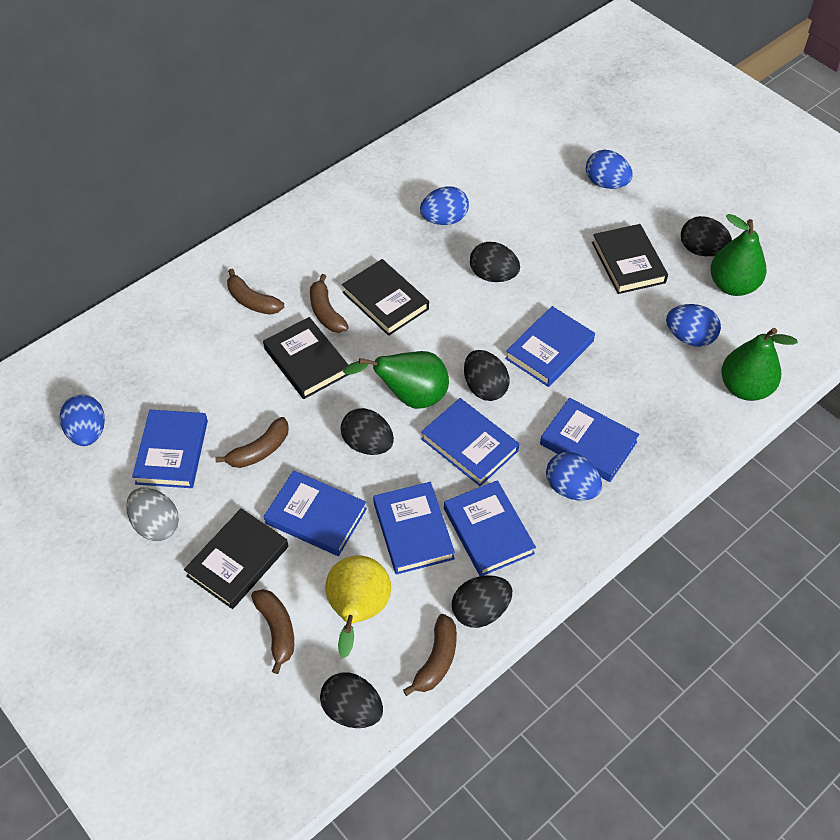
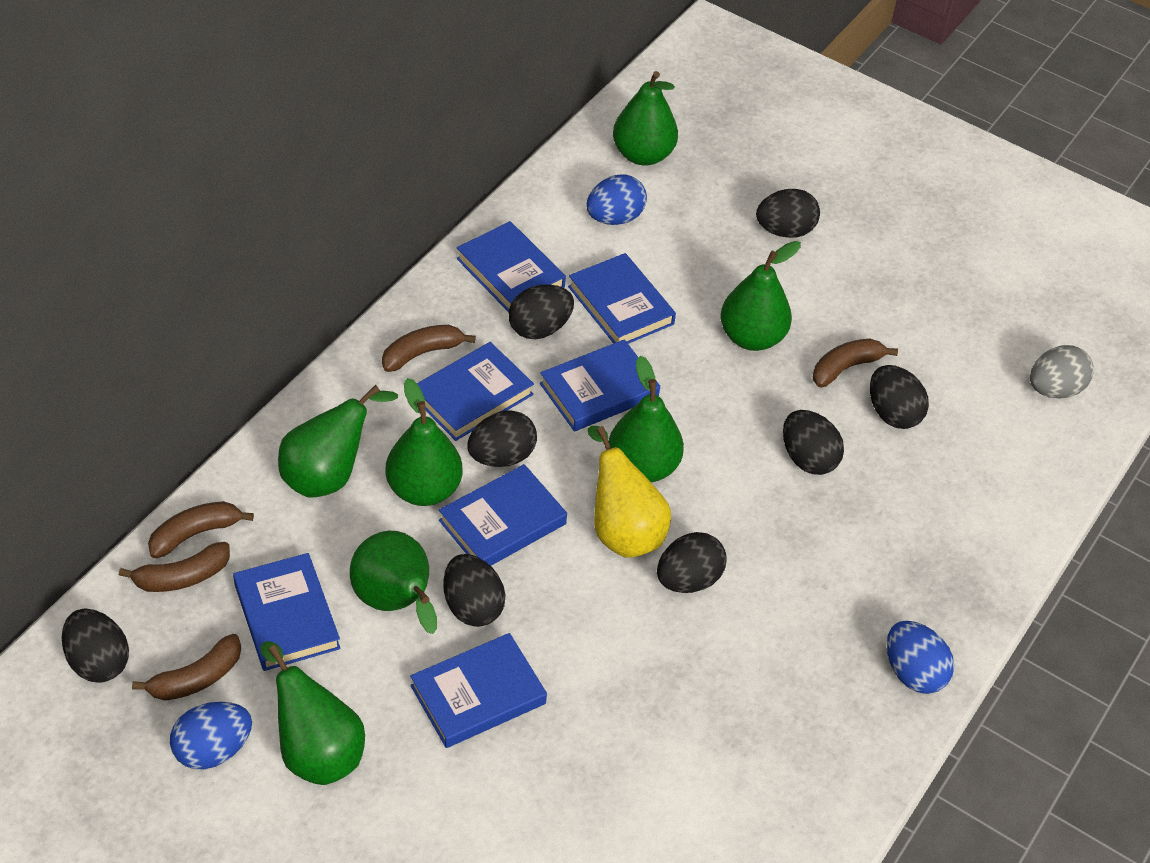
black book: [184,508,288,609] [263,317,350,399] [342,259,429,336] [592,224,668,294] = 4 -> none = 0
black egg: [320,672,383,728] [341,408,394,455] [452,575,512,628] [464,350,510,401] [470,242,520,282] [681,216,732,256] = 6 -> [62,609,129,683] [443,554,506,627] [467,410,537,467] [509,284,574,339] [657,532,727,593] [756,189,820,238] [783,410,844,475] [870,365,929,429] = 8
blue egg: [60,395,105,446] [420,186,469,225] [546,452,602,501] [586,150,632,189] [666,304,721,347] = 5 -> [170,702,252,769] [586,174,647,225] [887,621,954,694] = 3
green pear: [343,351,449,409] [710,214,766,296] [721,328,798,401] = 3 -> [260,641,365,785] [278,385,398,497] [350,531,437,634] [386,378,463,506] [609,356,684,482] [613,71,678,166] [721,241,801,351] = 7

